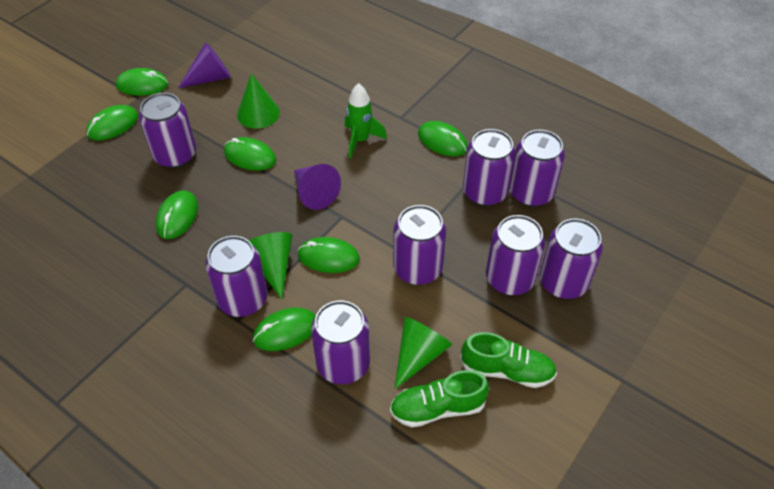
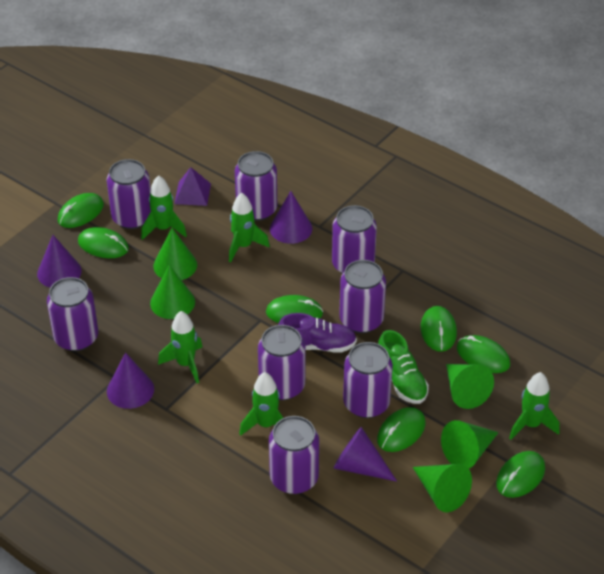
green cone: [237,73,280,129] [249,232,292,299] [395,317,453,389] = 3 -> [150,265,195,319] [153,228,197,280] [413,464,472,512] [441,420,499,468] [446,364,494,409] = 5
green rocket: [345,83,387,158] = 1 -> [141,175,187,240] [158,311,202,383] [229,193,270,262] [239,372,283,436] [509,372,560,440] = 5
green shoe: [390,370,489,427] [460,332,557,388] = 2 -> [378,330,429,404] = 1
purple cone: [178,42,231,88] [294,164,341,210] = 2 -> [37,235,81,287] [107,352,154,409] [270,191,312,244] [333,427,397,482] = 4
purple pyramid: none = 0 -> [174,167,211,206] = 1
purple shoe: none = 0 -> [278,313,357,353] = 1

